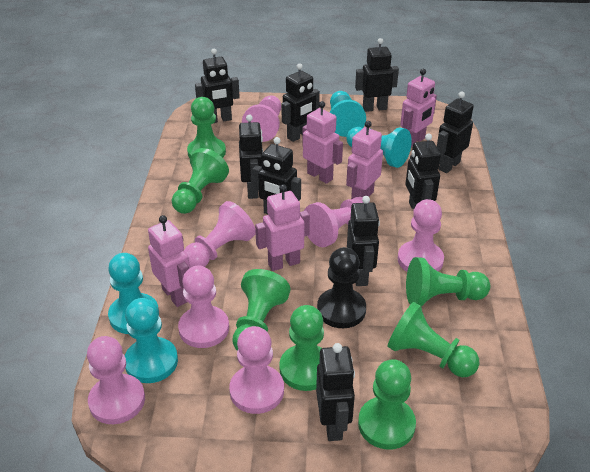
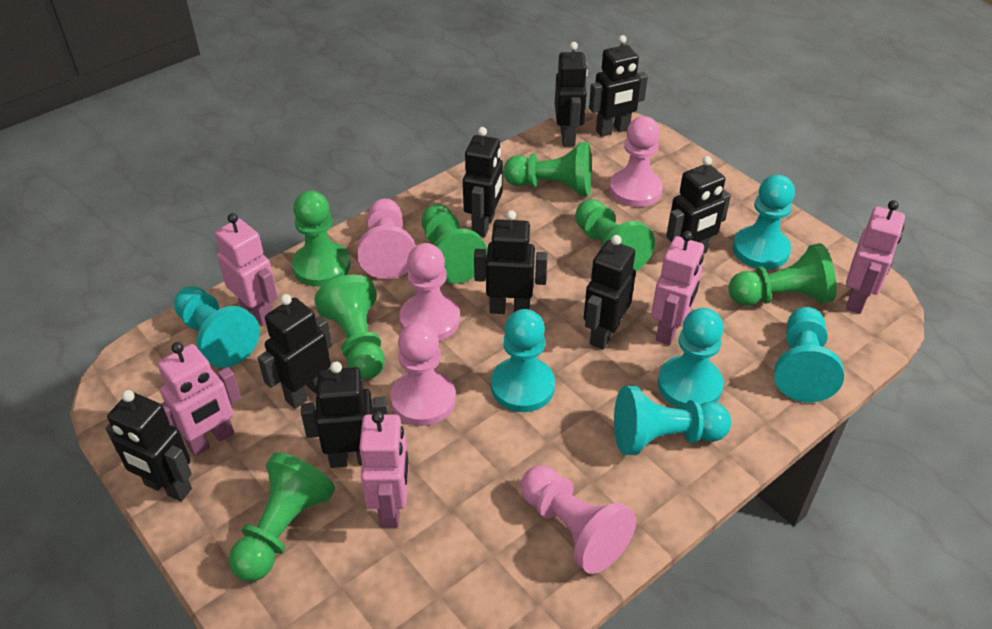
black pawn: [317,247,366,328] = 1 -> none = 0
pink pawn: [87,336,145,424] [178,265,229,348] [184,201,256,268] [229,326,284,414] [242,95,281,142] [304,197,370,247] [398,199,444,272] = 7 -> [357,199,415,279] [390,322,456,426] [400,243,460,341] [520,465,636,574] [609,116,663,207] = 5
turquoise pawn: [108,253,159,334] [125,298,178,383] [330,91,366,137] [346,127,412,168] = 4 -> [173,286,260,368] [491,309,555,412] [614,386,731,455] [658,308,724,409] [733,175,795,270] [775,307,844,402] = 6

